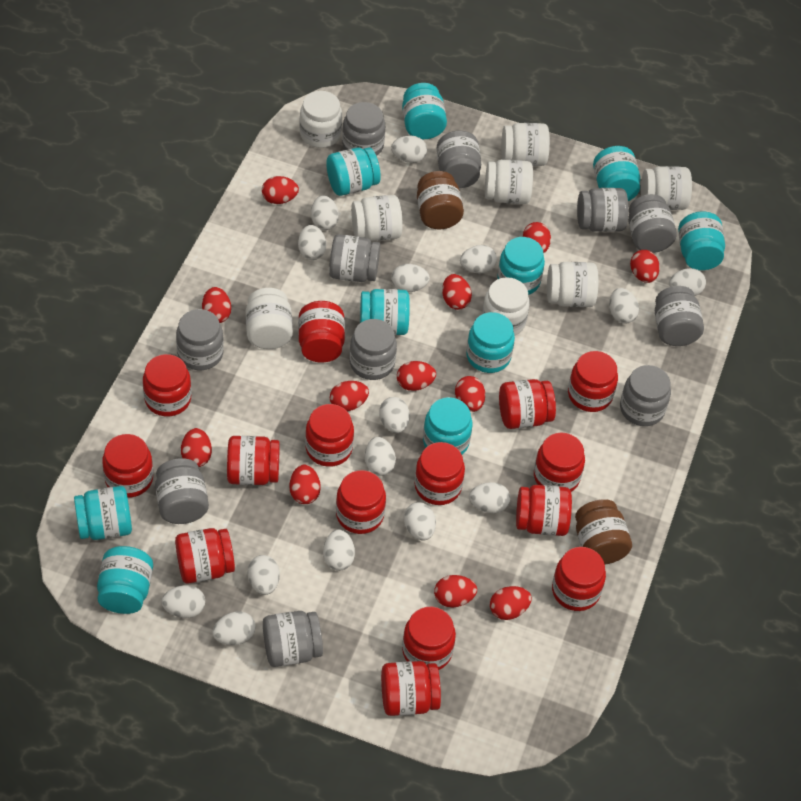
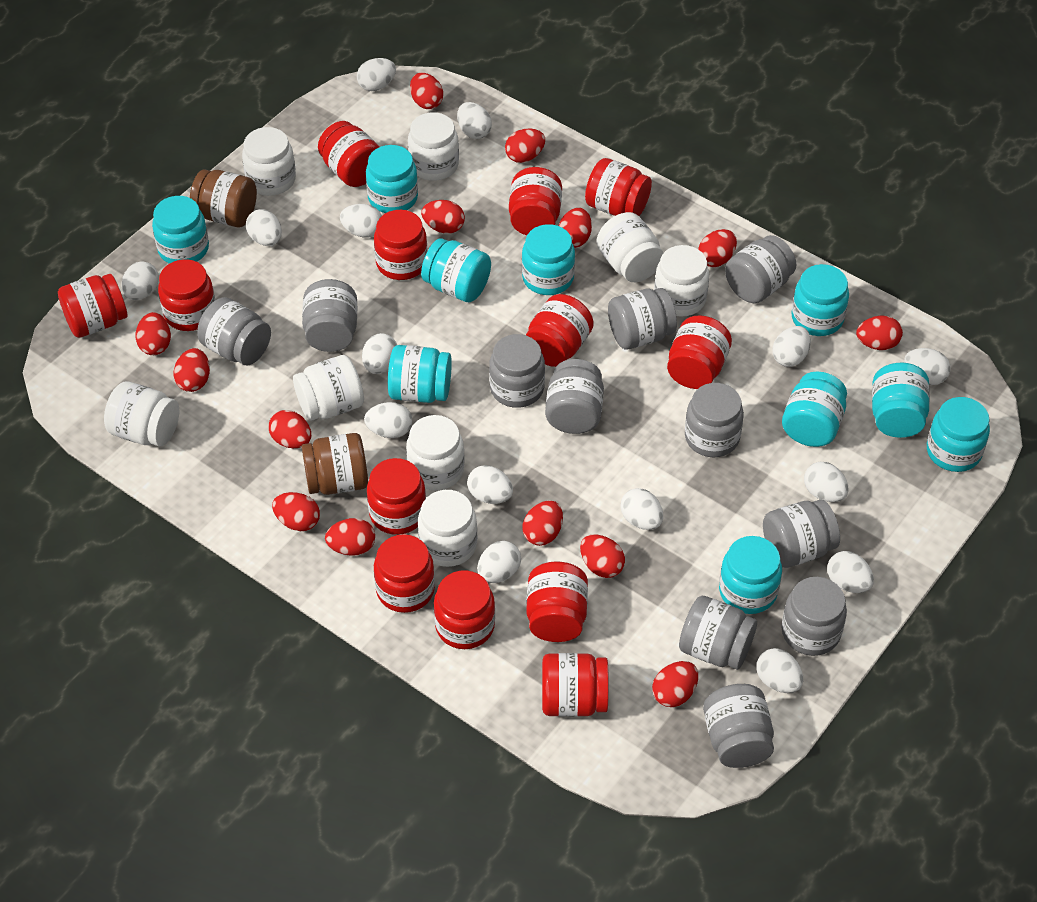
red egg: [181,428,212,467] [202,287,231,323] [262,176,299,204] [289,465,321,504] [330,381,369,411] [397,361,436,391] [434,575,477,608] [442,274,472,310] [455,376,485,412] [490,586,532,620] [523,222,551,253] [630,250,660,283] = 12 -> [135,312,171,355] [174,348,210,392] [269,410,311,448] [272,492,320,531] [325,518,375,556] [410,73,443,109] [421,200,465,234] [505,129,545,163] [522,500,563,546] [559,208,592,248] [580,534,625,578] [652,661,698,707] [698,229,737,267] [856,316,903,350] = 14
red jar: [102,434,153,498] [143,354,191,416] [175,528,235,584] [227,436,280,485] [298,301,345,362] [305,404,354,467] [336,470,386,534] [381,661,441,716] [402,607,456,670] [414,442,465,505] [499,379,556,429] [516,485,572,536] [534,433,585,492] [552,547,606,611] [568,351,618,412] = 15 -> [58,274,128,338] [158,259,215,331] [318,121,380,187] [367,458,426,535] [374,210,428,280] [374,534,435,613] [434,570,495,649] [509,167,562,235] [526,294,594,367] [526,561,588,642] [542,653,609,717] [585,158,652,216] [667,316,732,389] = 13

